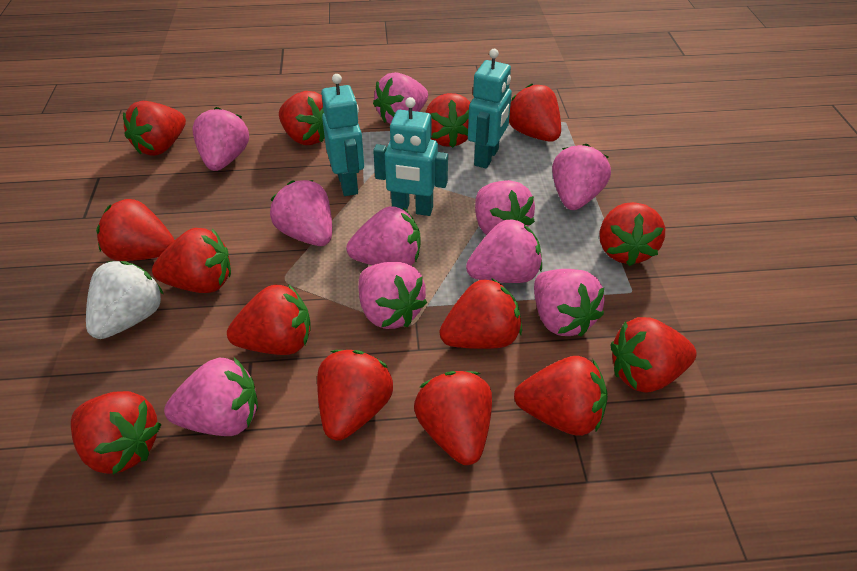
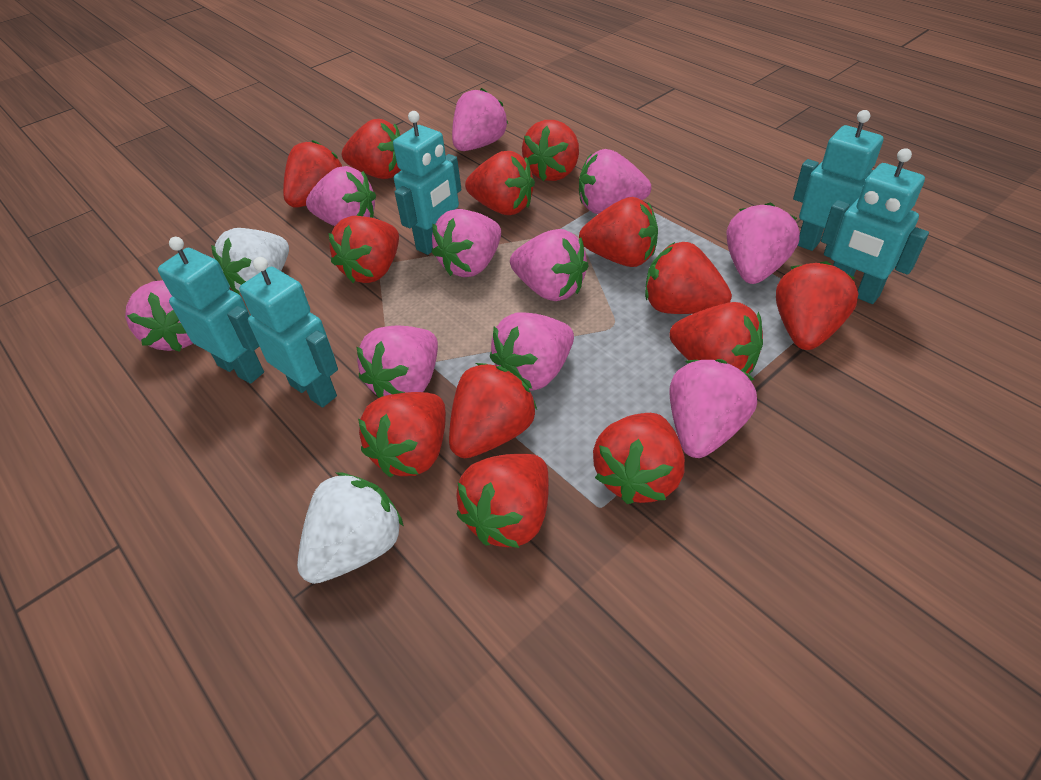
red strawberry: [71,391,162,474] [96,199,175,261] [123,101,186,156] [152,228,231,293] [227,284,310,355] [279,91,325,145] [317,350,393,441] [414,371,492,465] [425,93,470,148] [440,278,522,349] [509,84,561,142] [514,356,608,436] [600,202,665,266] [611,317,697,393] = 14 -> [283,140,342,208] [328,216,399,283] [342,119,401,179] [358,392,446,477] [449,363,537,458] [456,454,549,548] [465,151,535,215] [522,120,579,181] [579,197,658,267] [593,413,685,504] [645,242,732,314] [669,302,763,374] [776,261,859,350] = 13
turquoise robot: [321,74,364,196] [373,97,448,216] [468,49,512,169] = 3 -> [158,237,264,384] [239,257,338,407] [393,111,461,255] [793,110,884,258] [821,148,929,304] = 5
white strawberry: [86,261,163,339] = 1 -> [211,228,289,294] [297,473,404,584] = 2

